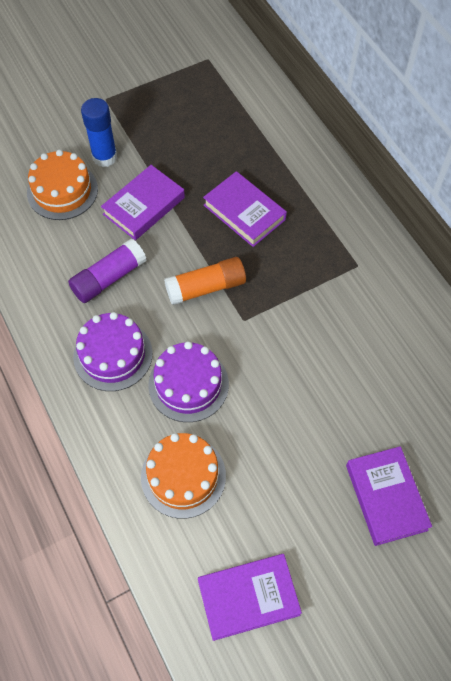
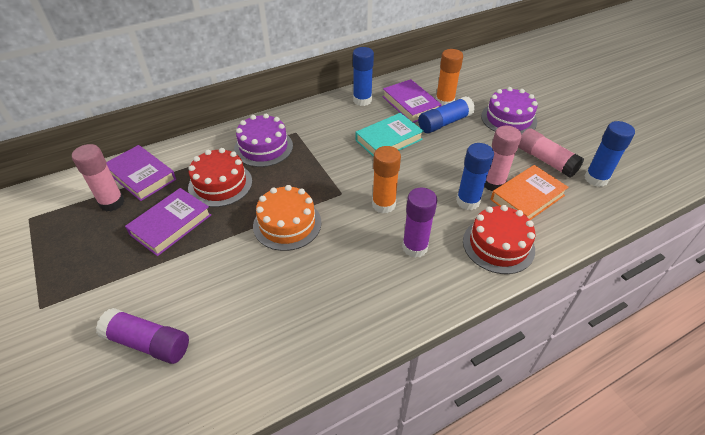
blue glue stick: [81,98,117,167] = 1 -> [353,47,374,106] [418,96,475,133] [456,143,494,210] [585,121,635,187] = 4
orange book: none = 0 -> [490,165,569,220] = 1
orange cake: [27,149,98,220] [141,433,226,519] = 2 -> [253,185,322,251] = 1
orange glue stick: [164,257,246,305] = 1 -> [372,146,401,213] [436,49,463,106] = 2
pink glue stick: none = 0 -> [72,144,124,212] [484,126,522,191] [518,128,584,178] = 3
purple book: [101,165,185,240] [198,554,302,641] [203,171,287,247] [346,446,432,546] = 4 -> [107,145,176,201] [125,188,211,256] [383,79,442,123] = 3
purple glue stick: [68,239,147,303] = 1 -> [96,308,189,364] [402,188,437,258] = 2
red cake: none = 0 -> [188,148,252,207] [463,205,535,274] = 2
turquoise book: none = 0 -> [355,113,424,157] = 1

